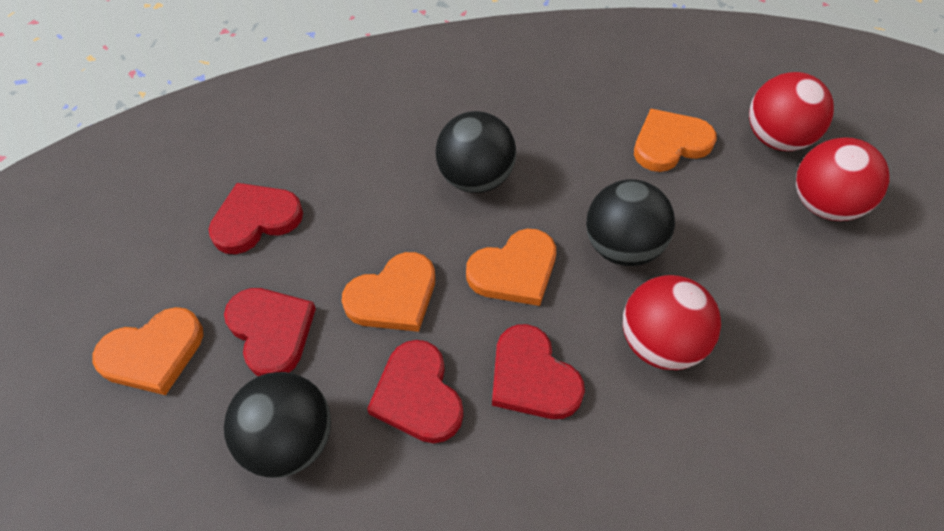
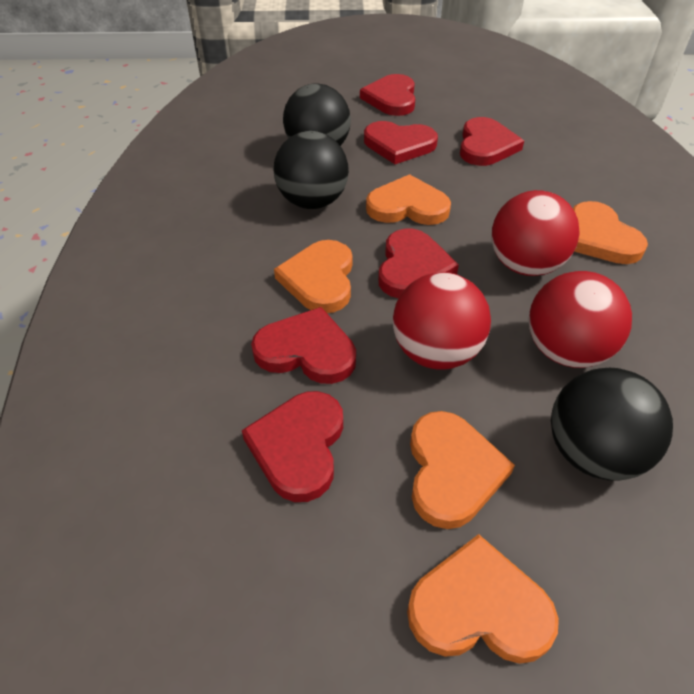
orange heart: [92,307,203,395] [342,252,435,332] [466,229,556,306] [634,109,717,172] = 4 -> [274,240,353,313] [366,174,451,225] [407,534,559,664] [410,411,515,529] [573,201,648,264] = 5
red heart: [208,183,303,254] [224,288,316,376] [367,340,463,443] [492,324,585,419] = 4 -> [242,391,343,502] [251,307,356,384] [360,74,415,116] [364,121,438,164] [378,229,459,299] [460,117,524,166] = 6

